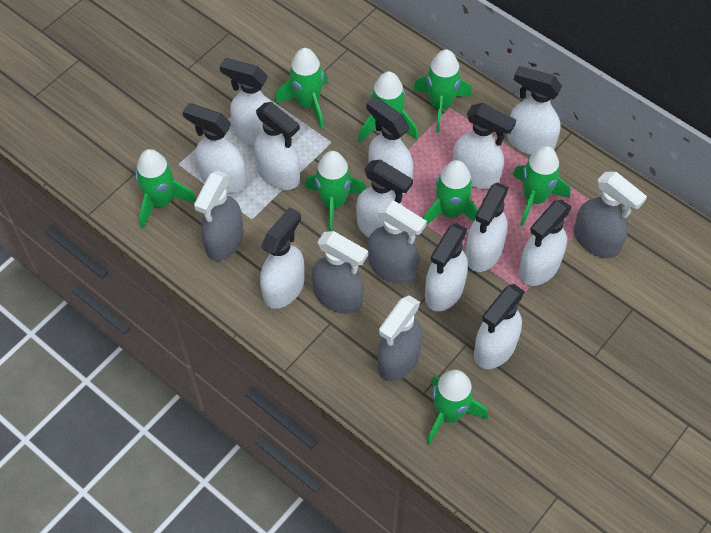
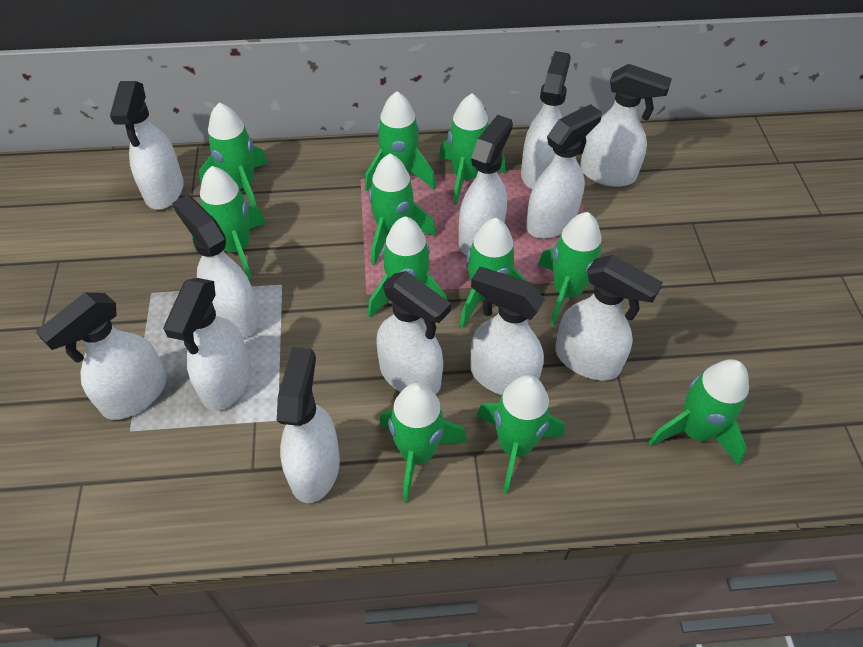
green rocket: [135,149,196,229] [275,48,328,129] [305,151,365,231] [358,71,418,143] [413,50,472,133] [423,160,478,225] [427,370,488,445] [513,146,570,226] = 8 -> [192,166,266,279] [199,102,268,208] [365,91,436,192] [368,216,447,317] [369,154,436,266] [380,383,467,502] [439,93,506,205] [460,218,527,328] [476,375,565,494] [538,212,602,325] [648,359,749,465] = 11
grey spray bottle: [194,171,244,261] [312,231,368,314] [368,200,427,284] [377,295,423,381] [574,172,647,258] = 5 -> none = 0

